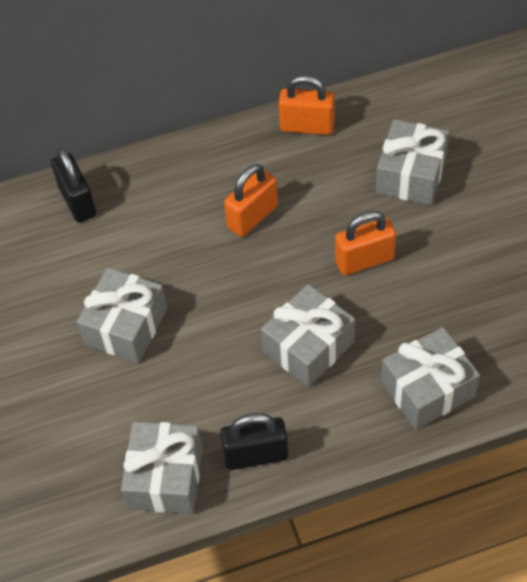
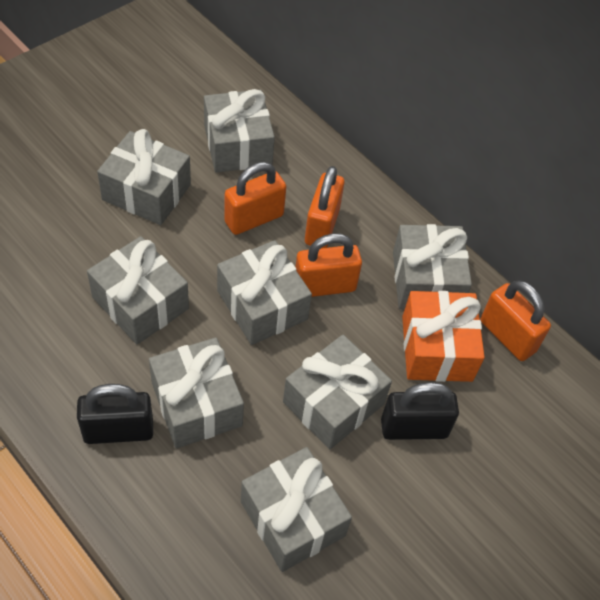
grey gift: [77,267,167,363] [121,421,203,514] [261,284,355,387] [376,119,450,205] [381,327,480,429] = 5 -> [87,236,189,344] [97,129,191,225] [149,337,244,448] [204,89,275,173] [217,240,312,345] [241,447,352,572] [283,335,392,449] [393,224,472,309] = 8
orange gift: none = 0 -> [402,291,485,382] = 1
orange padlock: [224,164,278,237] [279,75,334,135] [335,211,396,275] = 3 -> [224,162,286,235] [296,233,362,297] [305,166,345,248] [481,280,551,361] = 4

